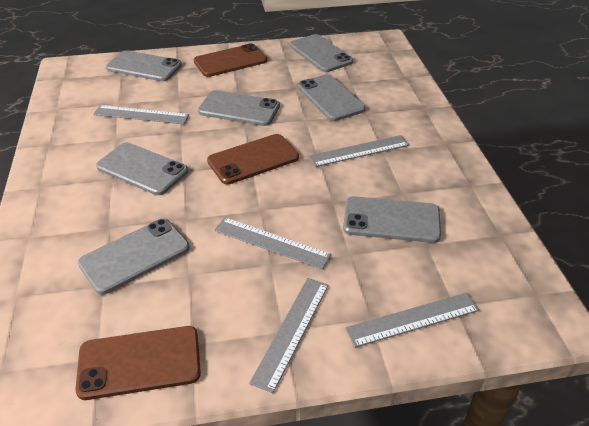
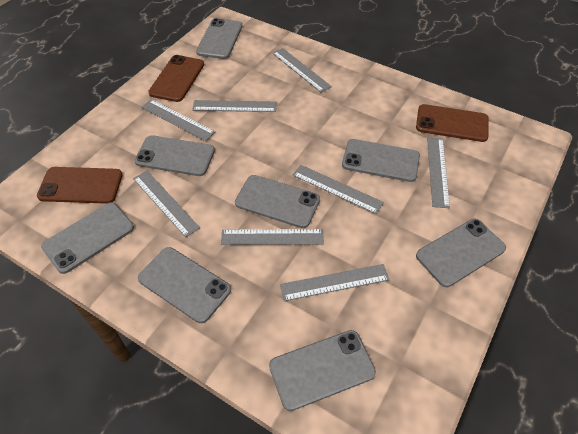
grey phone: [78,219,190,295] [96,142,188,195] [106,50,182,81] [198,90,280,126] [290,34,353,72] [297,74,365,121] [343,196,441,243] = 7 -> [41,202,134,274] [134,135,215,176] [138,247,231,323] [196,18,242,59] [235,175,320,228] [269,330,376,411] [342,139,420,182] [416,219,506,287] = 8
grey ruler: [93,105,189,124] [214,217,331,270] [249,278,328,393] [309,135,409,167] [345,293,479,348] = 5 -> [133,171,200,237] [141,99,215,141] [192,100,277,112] [221,229,324,245] [272,48,332,93] [280,264,390,301] [292,165,384,214] [427,137,450,208] = 8

